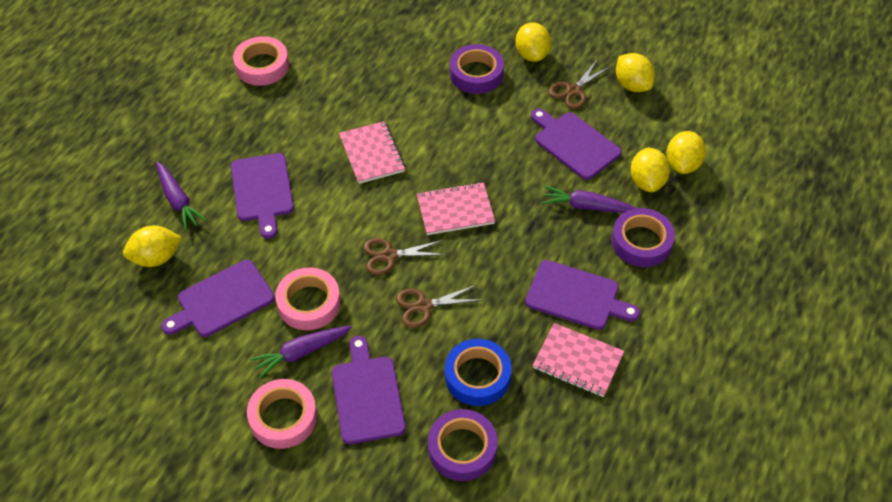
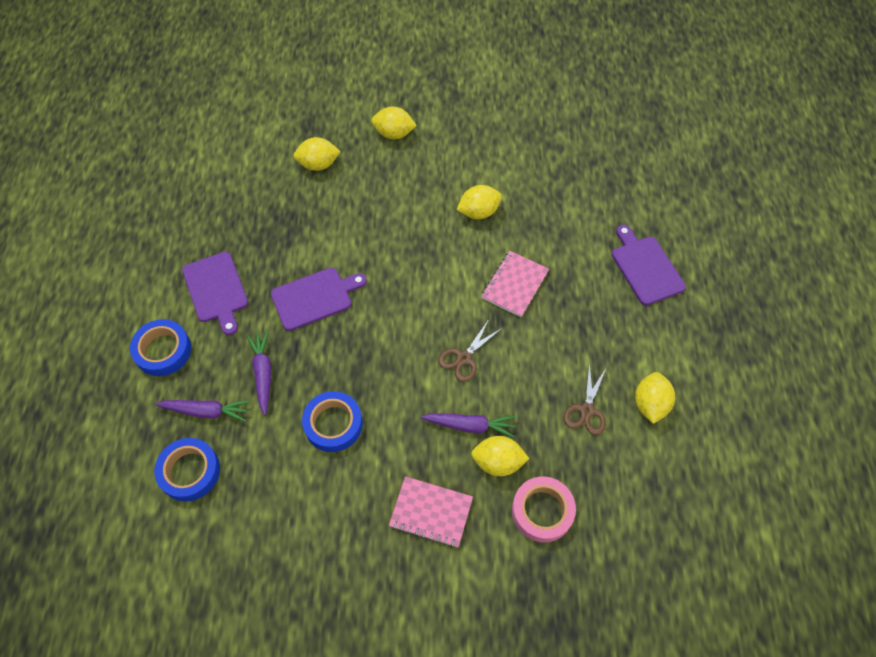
blue tape: [445,339,512,406] = 1 -> [130,319,191,376] [154,438,220,501] [302,391,363,452] = 3
brown scissors: [363,238,446,275] [396,285,481,328] [548,60,611,109] = 3 -> [438,319,502,382] [564,362,606,435] = 2
pink notebook: [339,121,405,184] [417,182,495,235] [533,323,624,397] = 3 -> [389,476,473,548] [481,251,549,317] = 2
pink tape: [233,36,289,86] [247,379,317,449] [275,267,341,330] = 3 -> [512,476,576,542] = 1
purple cutting board: [161,260,275,337] [231,153,294,239] [332,336,406,444] [525,260,640,330] [531,108,622,180] = 5 -> [182,252,248,335] [271,268,367,331] [612,225,686,305] = 3
purple tape: [428,409,498,481] [450,44,504,94] [611,208,675,267] = 3 -> none = 0

